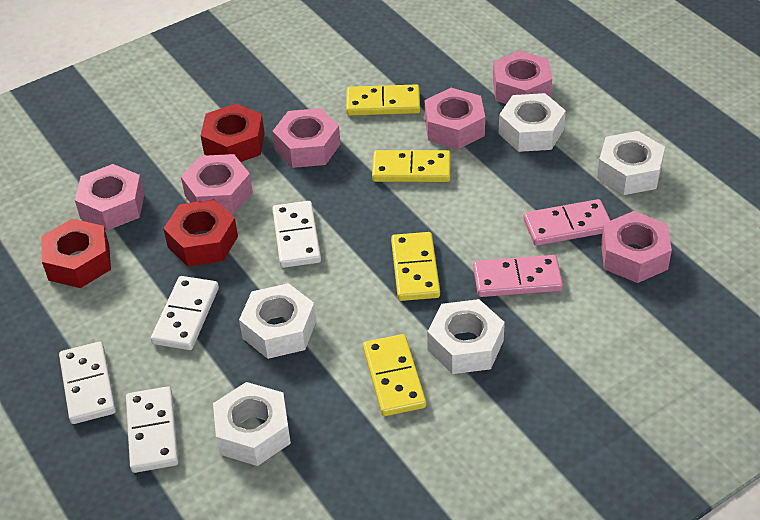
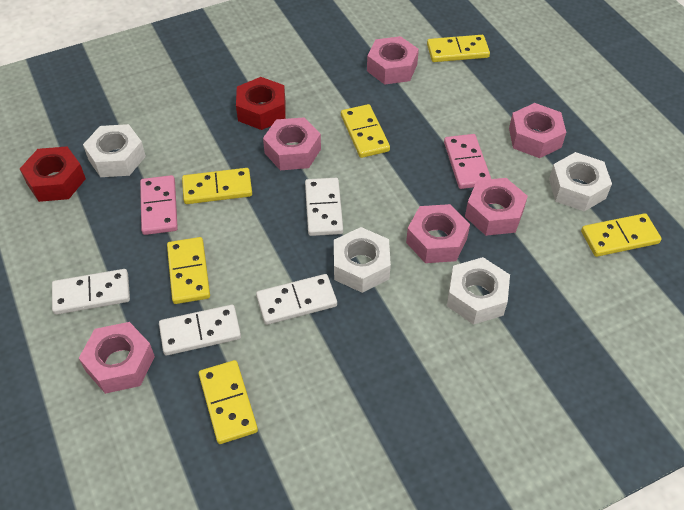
red nut: [41,219,111,288] [163,199,238,267] [201,103,265,162] = 3 -> [20,146,86,202] [236,77,286,130] = 2
white nut: [213,382,291,466] [239,283,316,359] [427,299,505,374] [499,93,566,152] [597,131,665,195] = 5 -> [83,124,146,177] [334,227,391,293] [447,257,510,325] [549,152,612,212] = 4
yellow domino: [346,84,420,116] [363,334,426,416] [372,150,451,182] [391,232,440,301] = 4 -> [167,237,210,304] [182,168,252,204] [199,360,258,444] [341,104,390,158] [427,35,490,62] [581,213,662,257] = 6

